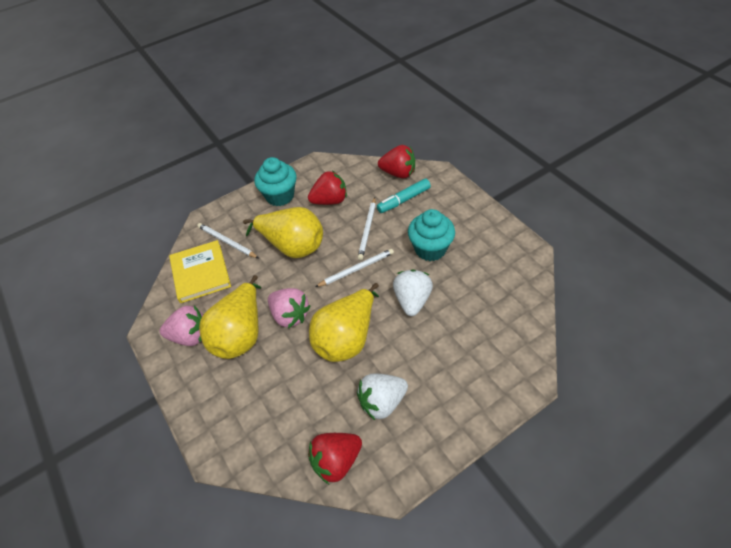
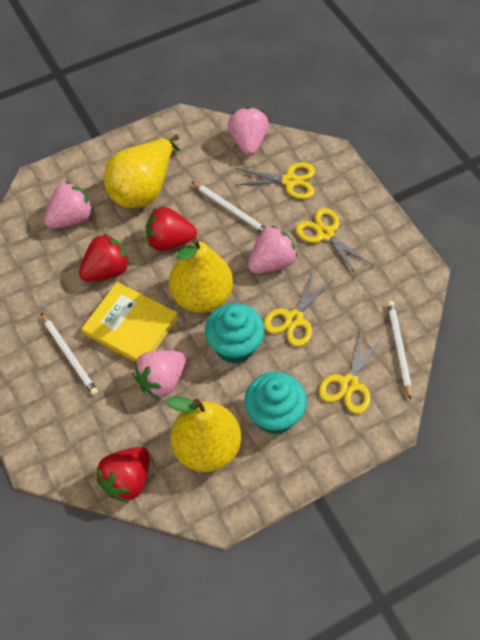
pink strawberry: [160,306,203,346] [268,288,311,328] = 2 -> [44,181,93,229] [133,350,186,399] [228,107,269,155] [248,225,297,274] = 4
turquoise marker: [377,179,431,213] = 1 -> none = 0
white strawberry: [357,373,408,420] [393,270,433,316] = 2 -> none = 0
yellow scissors: none = 0 -> [234,162,315,199] [264,271,333,347] [296,208,373,276] [319,332,382,414] = 4

